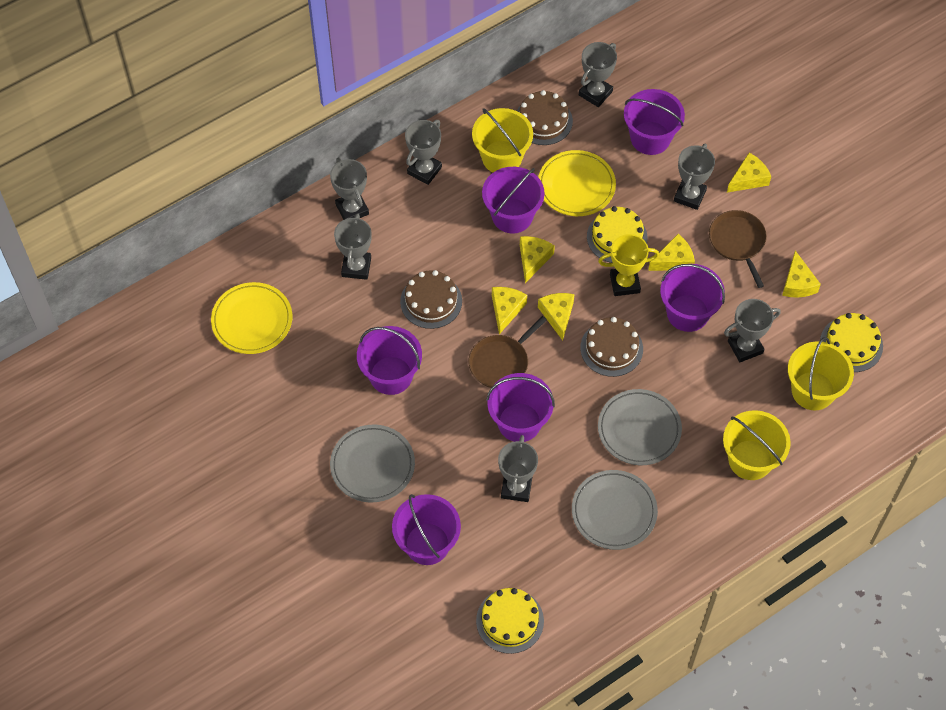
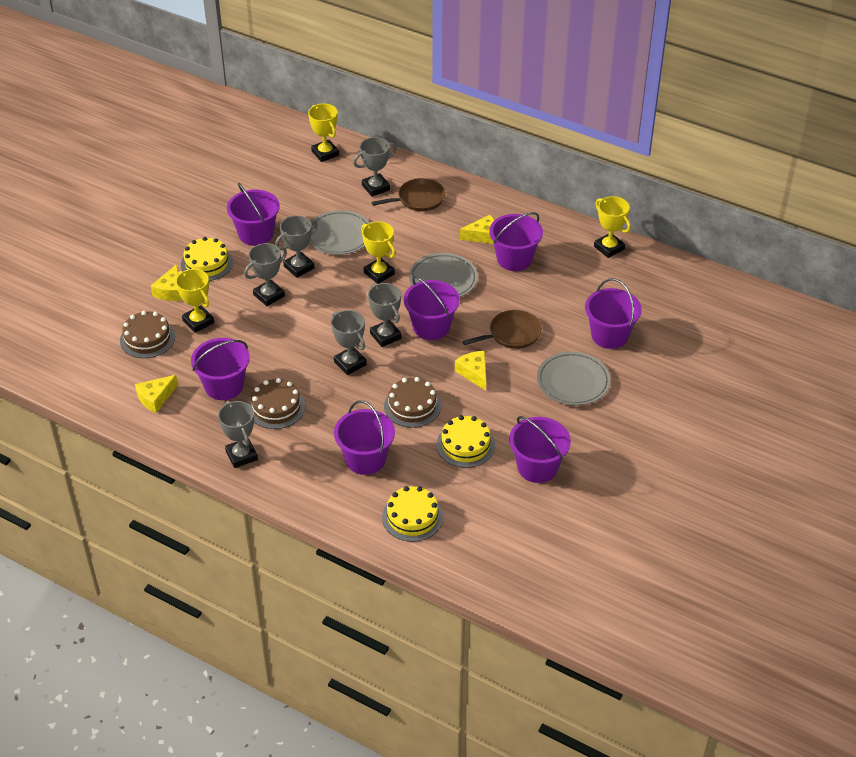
grey trophy: [330,158,369,220] [334,213,372,280] [405,120,442,185] [498,435,538,502] [579,42,617,107] [674,144,715,210] [724,299,781,362] = 7 -> [218,401,258,468] [244,243,287,306] [275,215,318,278] [331,310,367,375] [353,137,397,197] [368,283,402,347] = 6
purple bucket: [357,326,422,395] [392,494,461,565] [482,167,545,233] [486,373,555,442] [624,89,685,155] [660,264,725,332] = 6 -> [191,338,250,400] [227,183,280,246] [334,400,395,475] [404,276,460,340] [489,212,543,271] [509,416,571,483] [585,278,642,349] = 7
yellow bucket: [472,108,533,172] [723,410,791,480] [788,337,854,410] = 3 -> none = 0
yellow cheese: [492,287,527,334] [520,236,555,283] [538,293,574,341] [648,234,695,271] [727,153,771,192] [782,250,821,298] = 6 -> [135,375,178,413] [151,264,182,301] [455,351,486,391] [460,215,495,244] = 4
yellow plate: [211,282,292,354] [538,150,616,216] = 2 -> none = 0
yellow trophy: [598,234,659,296] = 1 -> [176,269,214,333] [308,104,339,162] [361,221,396,284] [594,196,631,258] = 4

